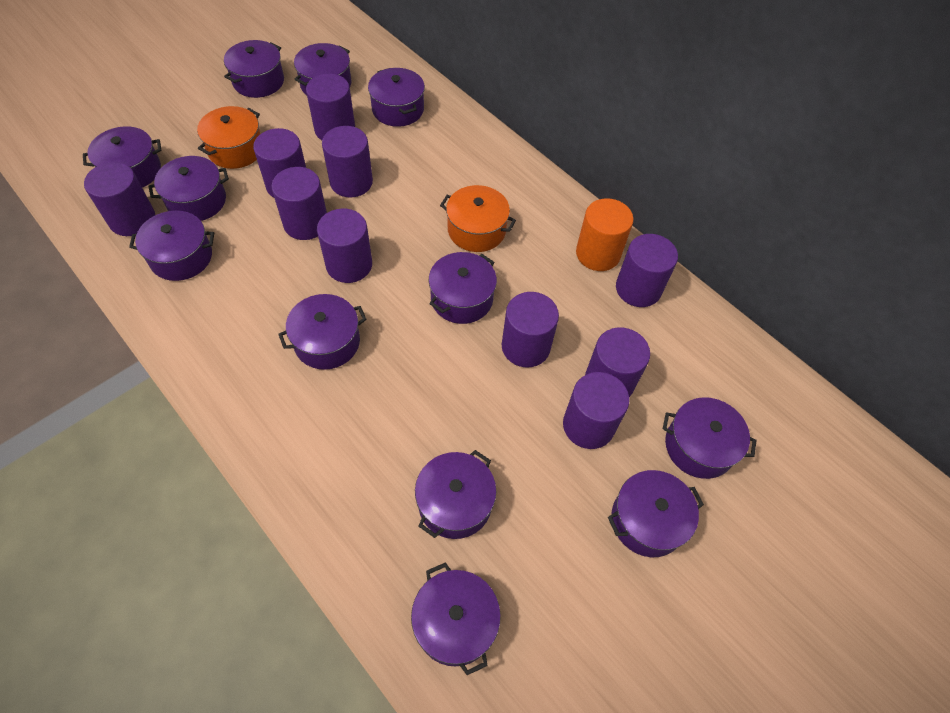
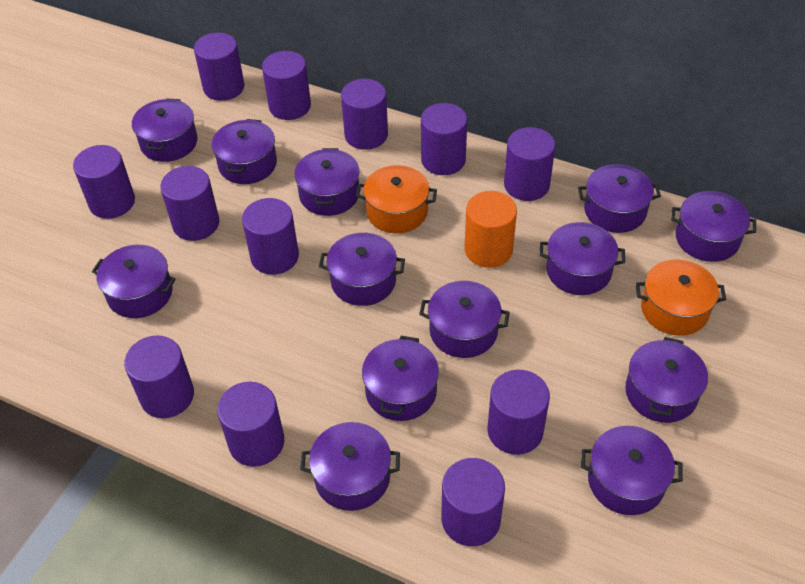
purple cylinder: [84,162,155,236] [253,128,306,198] [272,167,327,240] [306,74,355,140] [317,209,372,283] [322,126,373,197] [502,292,559,367] [563,372,629,449] [585,328,650,397] [616,234,678,307] = 10 -> [73,145,135,219] [124,336,194,418] [160,166,219,241] [194,33,245,101] [217,382,284,467] [242,198,299,275] [262,51,311,120] [341,79,388,150] [421,103,467,175] [441,458,505,546] [487,370,550,455] [504,127,556,201] = 12
purple pot: [83,126,162,188] [129,211,214,281] [148,156,229,221] [224,40,284,98] [278,294,367,370] [294,43,351,95] [368,68,425,127] [411,562,501,675] [415,450,496,539] [429,252,497,324] [608,470,704,557] [663,397,757,479] = 12 -> [92,245,176,318] [132,98,198,162] [212,119,277,184] [294,148,360,216] [300,422,400,511] [319,233,405,306] [362,336,439,421] [419,281,510,358] [539,222,625,295] [578,164,661,233] [581,426,683,515] [625,337,708,423] [671,191,756,262] = 13

